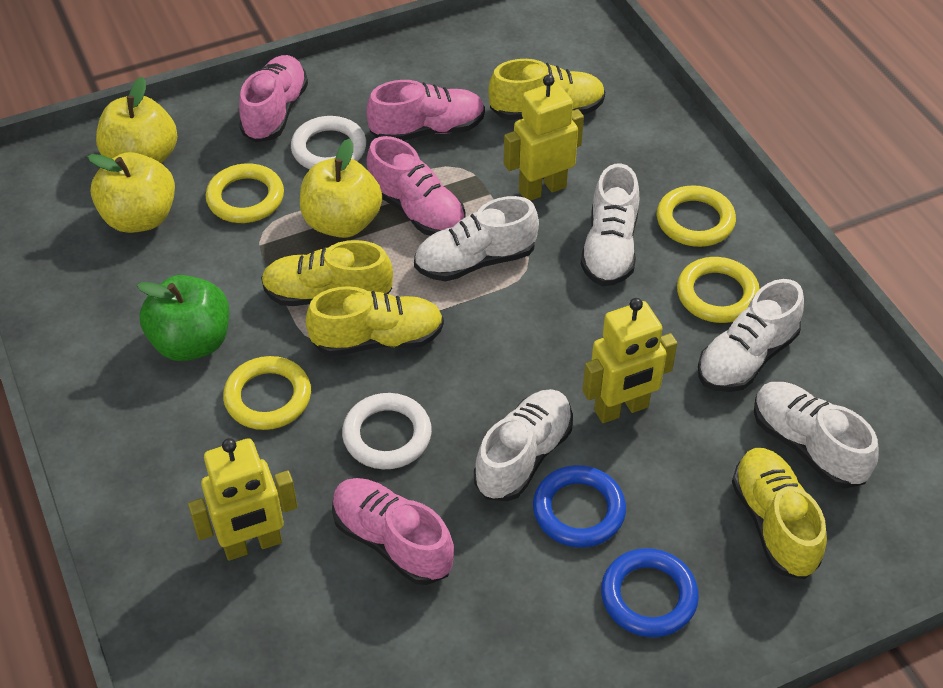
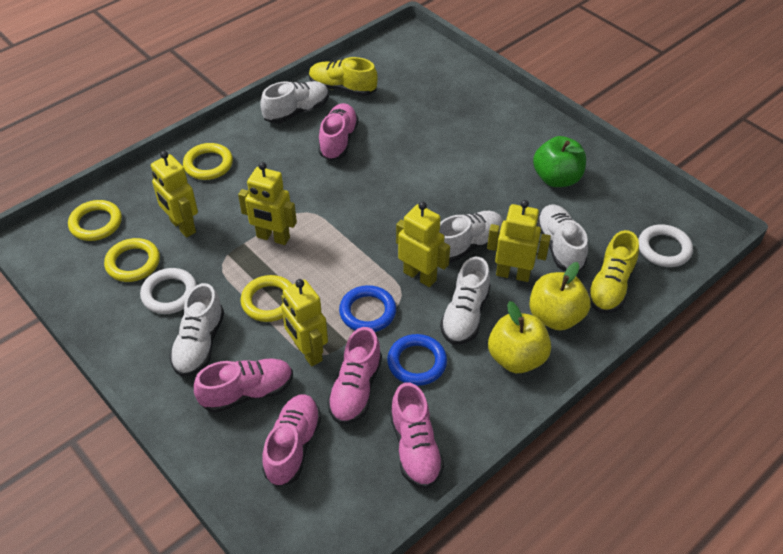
pink shoe: [239,55,308,142] [332,478,454,585] [367,80,485,141] [367,136,466,236] = 4 -> [194,358,293,413] [262,394,321,487] [318,103,359,161] [327,327,382,424] [390,383,444,489] = 5
yellow apple: [88,152,175,233] [96,77,177,163] [300,139,382,238] = 3 -> [488,301,551,373] [529,262,591,330] = 2
yellow robot: [188,438,298,561] [504,75,584,201] [582,298,677,423] = 3 -> [151,151,198,238] [238,162,297,245] [281,279,328,366] [396,202,450,287] [487,200,551,282] = 5
yellow shoe: [261,240,393,306] [306,286,444,356] [489,59,606,120] [732,448,827,579] = 4 -> [309,57,378,96] [588,230,639,313] = 2

